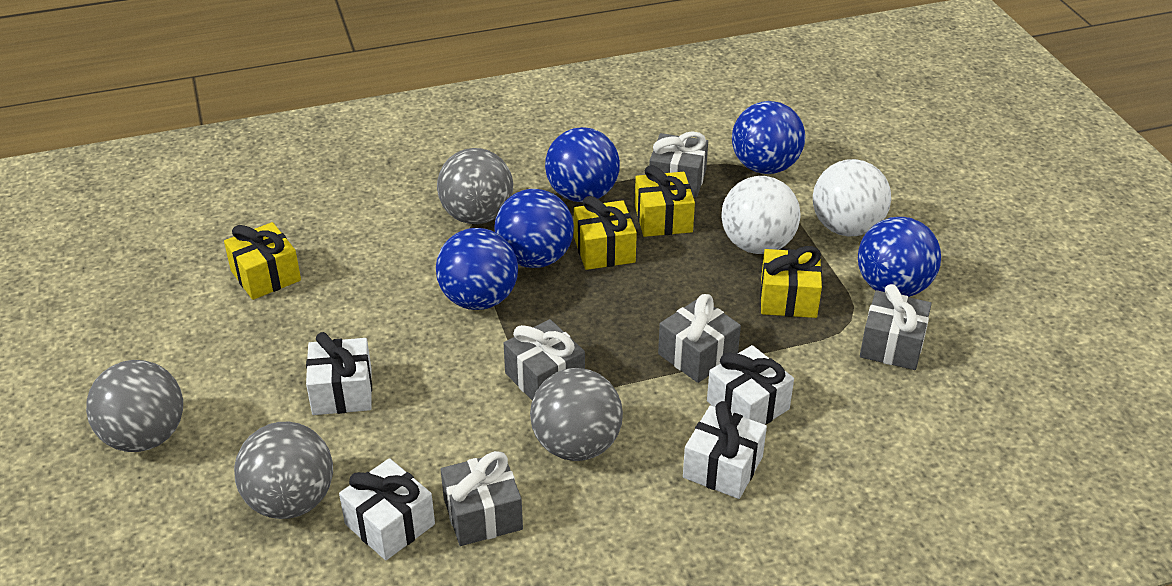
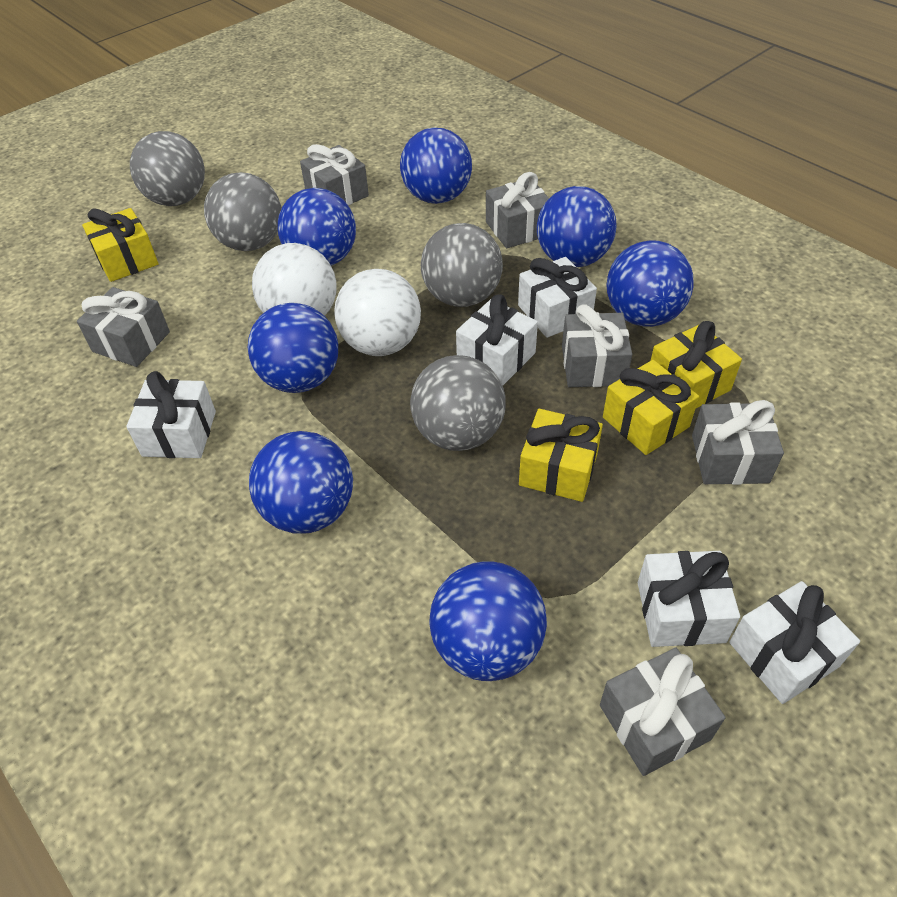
blue ball: [436,228,518,310] [495,189,574,268] [545,127,620,202] [732,101,805,174] [858,217,941,297] = 5 -> [248,303,338,393] [249,431,353,534] [277,188,356,266] [400,128,472,204] [429,561,547,681] [537,186,616,267] [606,240,693,327] = 7
grey gift: [441,451,523,546] [503,319,585,401] [649,131,708,197] [658,294,741,383] [860,284,932,370] = 5 -> [77,287,170,367] [300,144,369,206] [486,172,549,248] [562,304,632,387] [600,647,725,776] [692,400,784,485] = 6
white gift: [306,332,372,415] [339,458,435,560] [683,401,767,499] [707,345,794,425] = 4 -> [126,371,216,458] [456,294,538,386] [518,257,597,338] [638,551,740,647] [729,581,860,704] = 5

